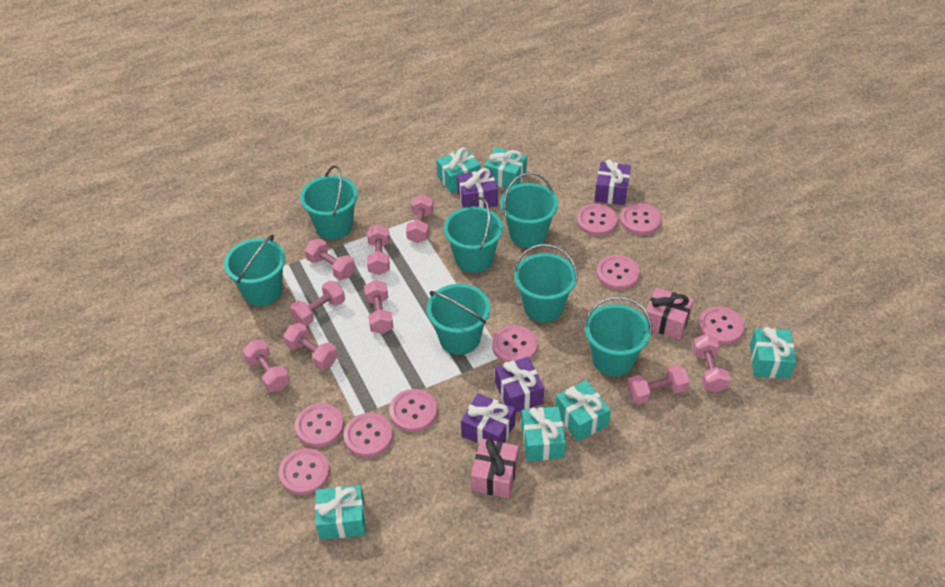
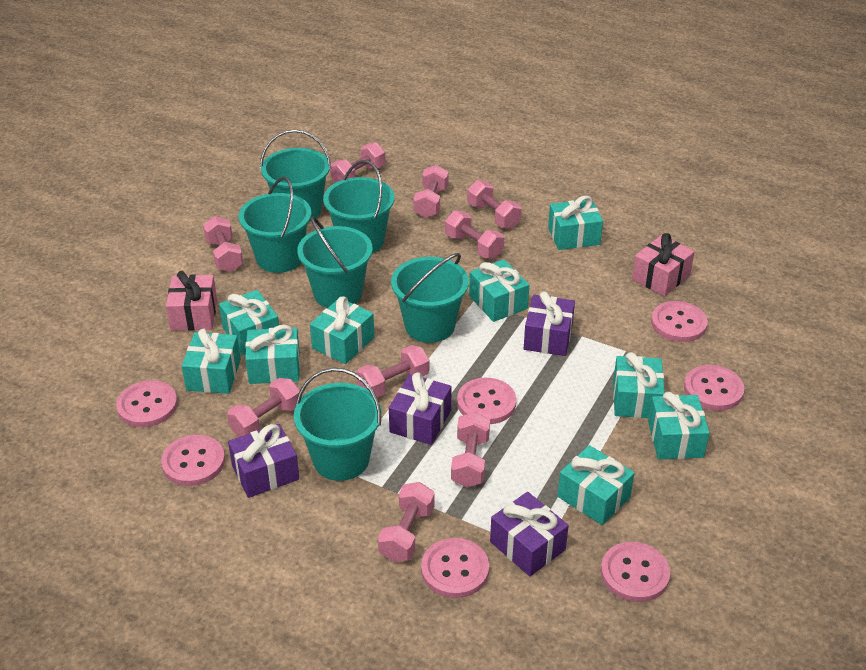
pink button: [279,448,330,495] [295,403,344,447] [344,413,393,457] [389,389,437,432] [492,325,538,362] [577,204,618,236] [596,255,640,290] [620,203,661,235] [698,306,745,345] = 9 -> [116,380,177,427] [161,435,225,486] [421,538,489,598] [457,378,516,424] [601,542,670,602] [651,301,708,342] [684,365,744,411] = 7
turquoise bucket: [224,235,285,306] [300,165,358,240] [427,284,491,355] [444,197,503,273] [500,172,558,248] [514,244,578,322] [584,296,652,377] = 7 -> [239,177,312,273] [260,129,331,222] [294,368,382,481] [297,216,373,308] [323,160,394,254] [391,253,469,343] = 6
turquoise gift: [315,485,366,540] [436,147,481,193] [484,147,527,189] [521,406,566,462] [555,380,611,441] [750,327,796,378] = 6 -> [182,328,241,394] [219,290,279,355] [245,325,300,384] [310,296,374,364] [469,259,529,322] [548,196,603,250] [558,445,634,525] [613,352,665,418] [648,392,710,459] = 9

